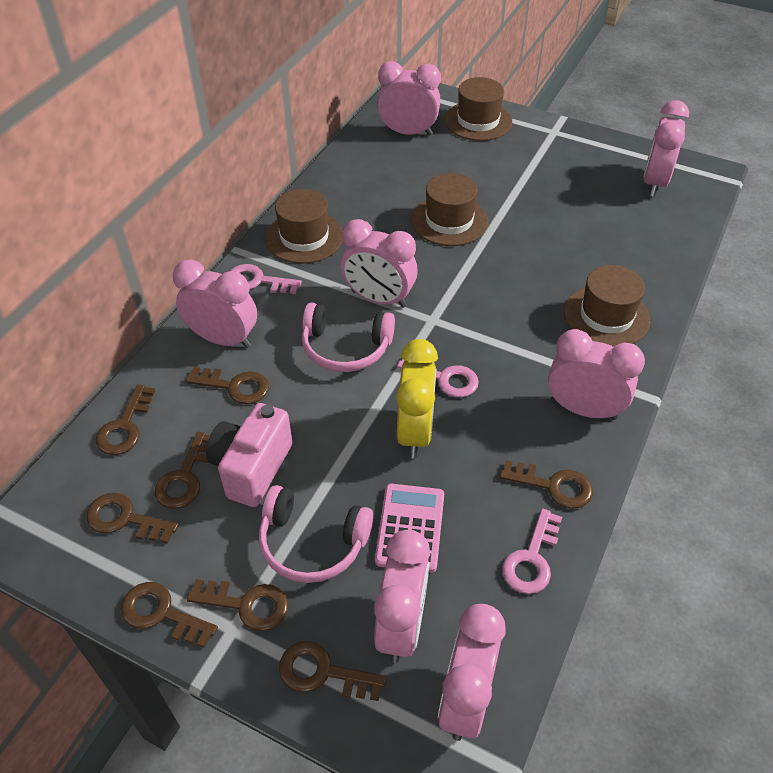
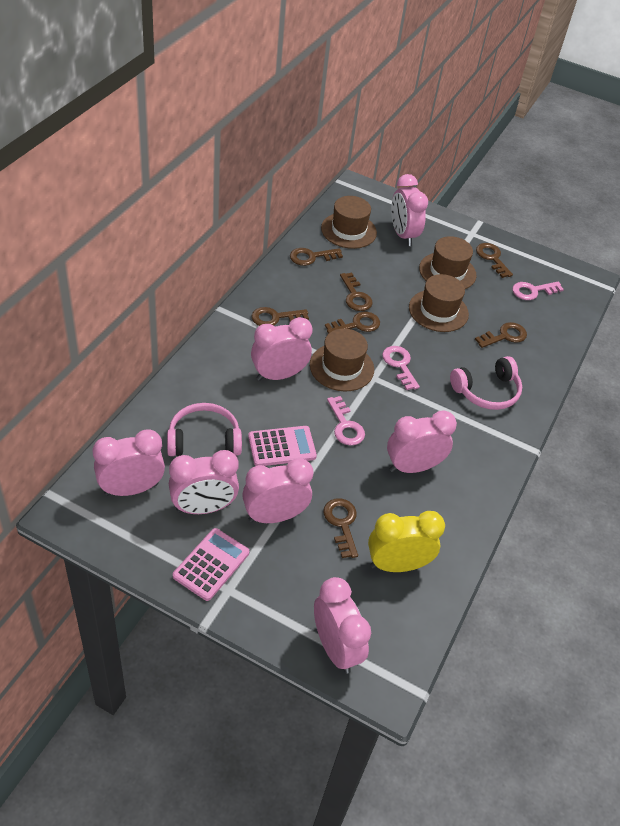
brown key: [86,493,179,544] [96,384,155,455] [121,582,218,648] [155,432,210,509] [186,367,269,404] [187,579,288,631] [279,641,386,701] [500,460,593,509] = 8 -> [251,307,309,326] [290,248,343,266] [323,498,358,558] [325,312,380,334] [340,273,373,311] [475,322,527,348] [476,243,513,278] = 7
pink calculator: [375,484,444,573] = 1 -> [173,528,249,601] [248,426,317,466] = 2
pink camera: [206,403,292,507] = 1 -> none = 0

